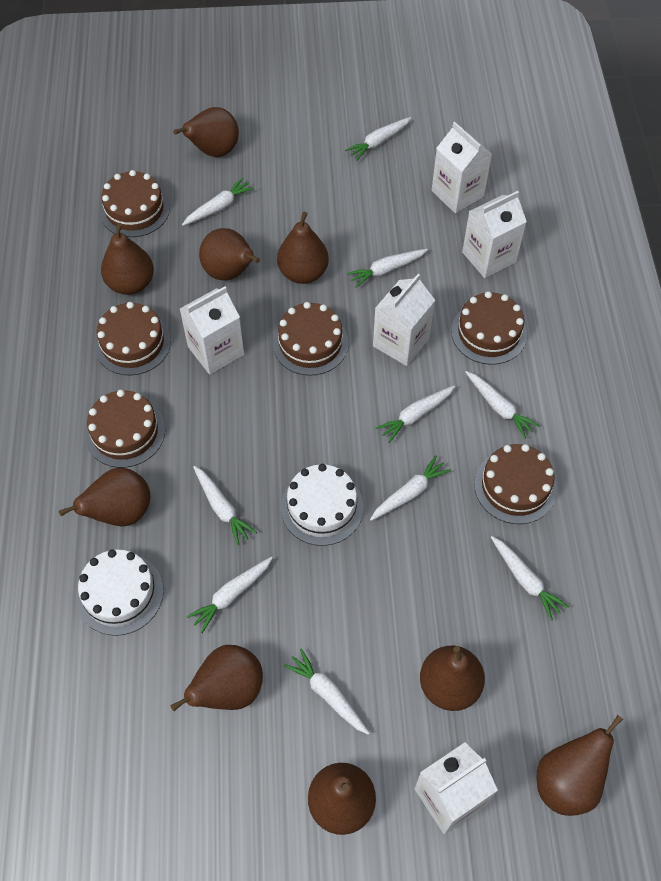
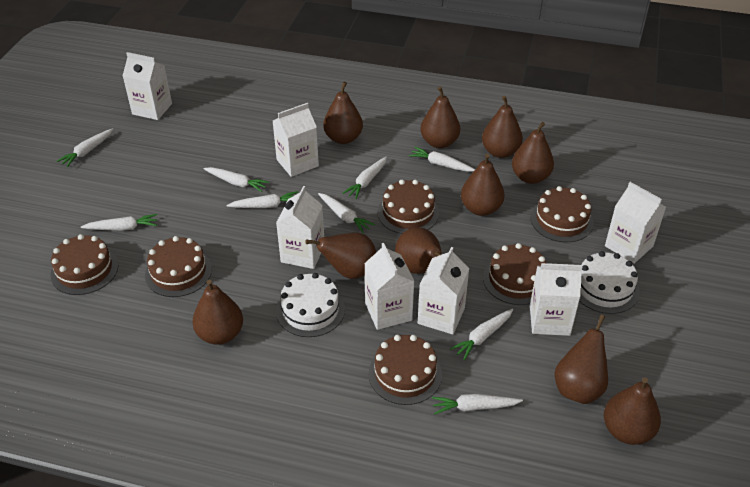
brown pear: [59,467,150,526] [101,223,154,295] [171,645,263,711] [173,107,239,157] [199,228,260,280] [277,212,329,284] [308,763,376,835] [420,646,485,711] [537,715,623,816] = 9 -> [192,280,243,345] [305,233,376,279] [323,82,363,144] [395,227,442,274] [420,87,460,148] [461,154,505,216] [482,96,523,158] [512,122,554,184] [555,315,608,404] [604,377,661,445] = 10
white carrot: [182,177,254,226] [186,557,273,633] [193,466,257,545] [284,649,370,735] [345,117,411,161] [347,249,428,288] [370,456,451,521] [376,385,455,443] [465,371,540,439] [491,536,569,621] = 10 -> [57,128,113,167] [81,214,157,231] [204,167,269,192] [226,191,298,208] [318,193,375,233] [343,156,387,199] [409,147,475,172] [432,394,523,415] [450,308,513,360] = 9
white carton: [180,286,244,375] [373,274,435,366] [415,743,498,834] [432,122,492,213] [462,191,527,278] = 5 -> [123,52,172,120] [273,103,319,177] [276,186,324,269] [364,243,415,330] [418,247,469,334] [530,263,583,336] [605,182,666,264] = 7

